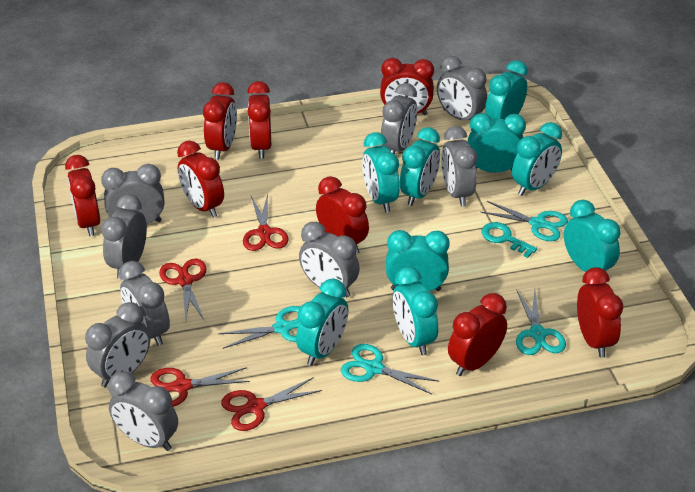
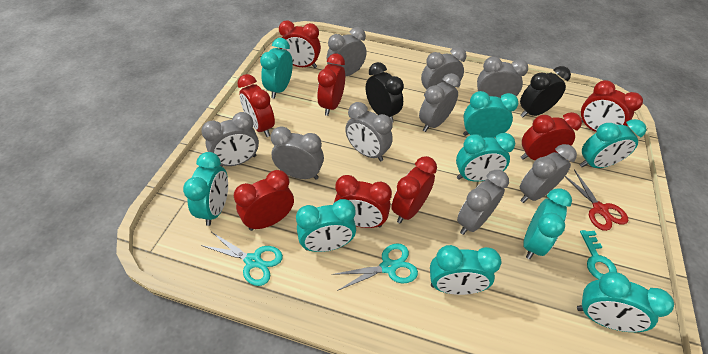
black clock: none = 0 -> [366,62,404,123] [520,66,571,118] = 2
red scissors: [150,367,250,407] [159,259,207,322] [221,377,322,431] [243,194,289,251] = 4 -> [565,169,628,231] = 1
turquoise scissors: [218,306,300,349] [341,344,439,394] [481,201,568,241] [516,289,566,355] = 4 -> [201,232,283,286] [332,244,418,291] = 2

